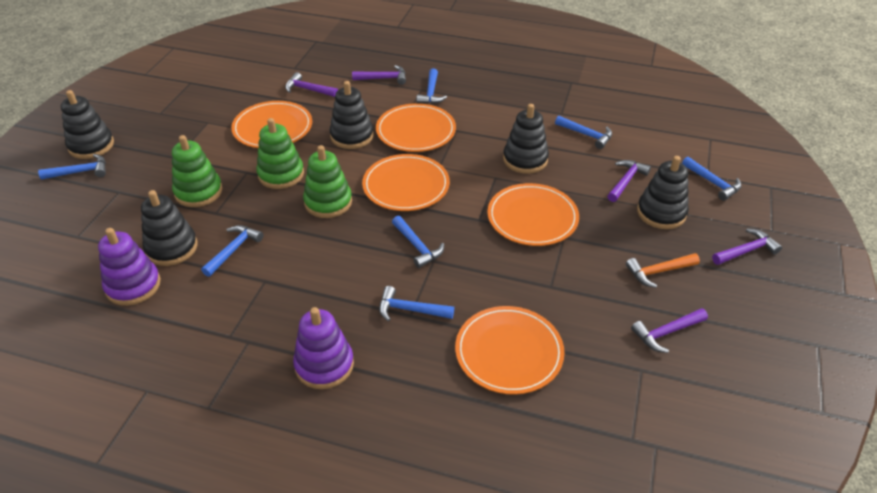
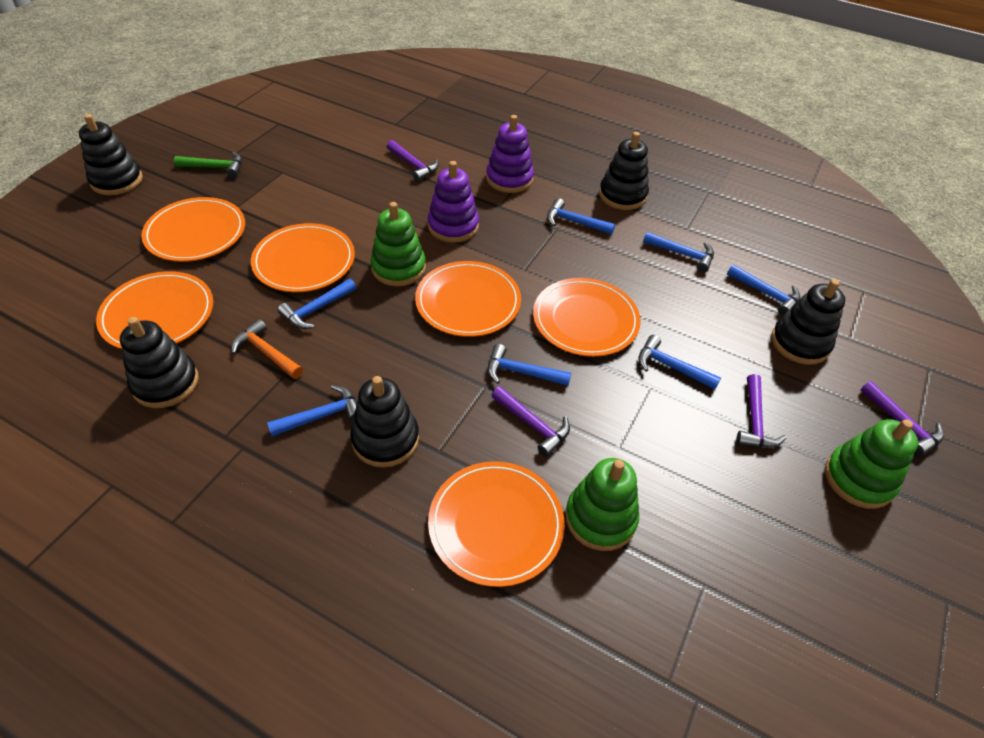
green hammer: none = 0 -> [174,152,242,177] = 1
orange plate: [231,101,312,148] [362,154,450,211] [376,103,456,152] [455,306,565,395] [487,183,579,246] = 5 -> [96,271,213,349] [141,197,245,262] [251,223,355,292] [415,261,521,337] [428,461,565,587] [533,278,641,357] = 6
purple hammer: [285,72,338,97] [352,65,406,85] [607,160,651,202] [631,308,708,353] [712,229,782,265] = 5 -> [387,140,439,181] [491,386,570,457] [736,374,787,448] [860,381,944,457] = 4

